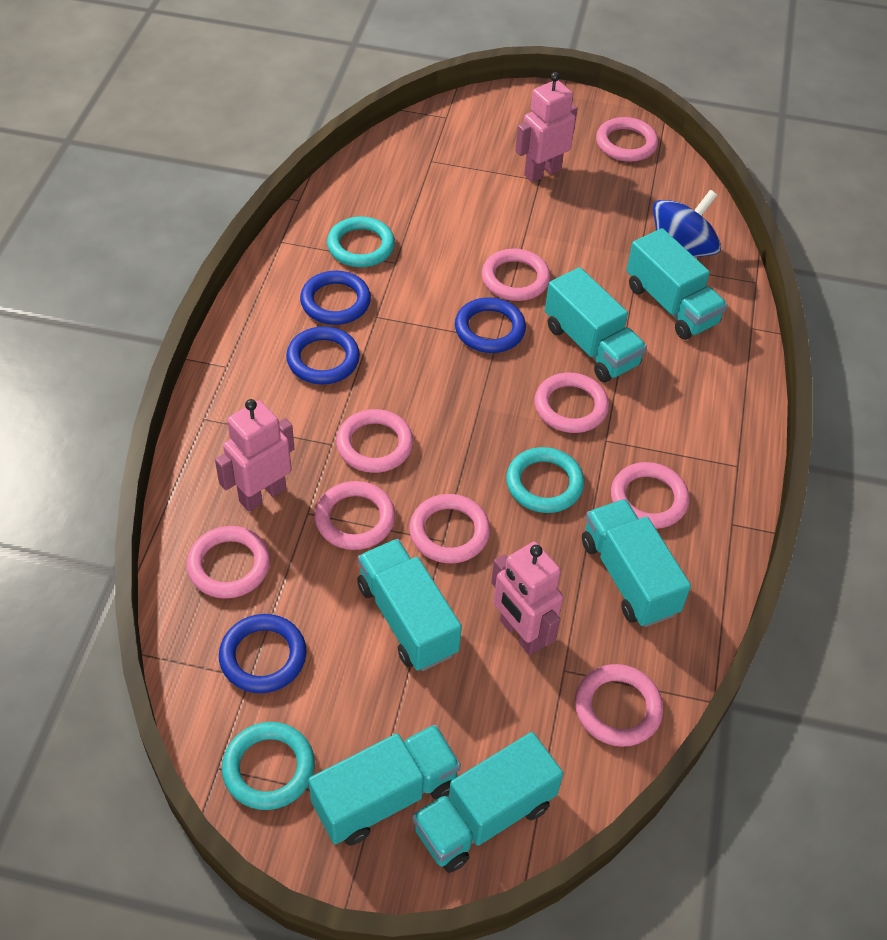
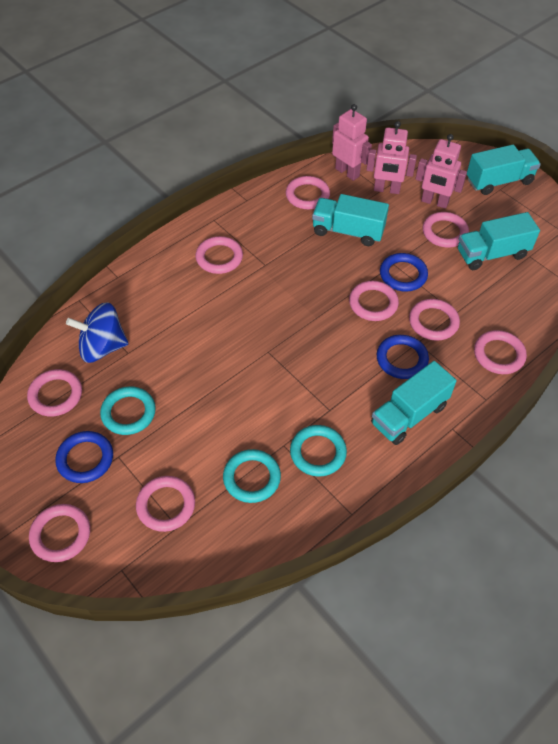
blue ring: [219,614,307,693] [286,326,360,384] [300,271,371,325] [455,297,526,353] = 4 -> [55,431,113,483] [377,335,429,379] [380,253,428,292] = 3
turquoise truck: [308,724,461,845] [357,539,462,671] [412,732,563,873] [545,267,647,382] [582,499,691,627] [626,228,728,340] = 6 -> [312,194,389,246] [371,361,457,445] [458,212,540,270] [467,145,541,195] = 4

